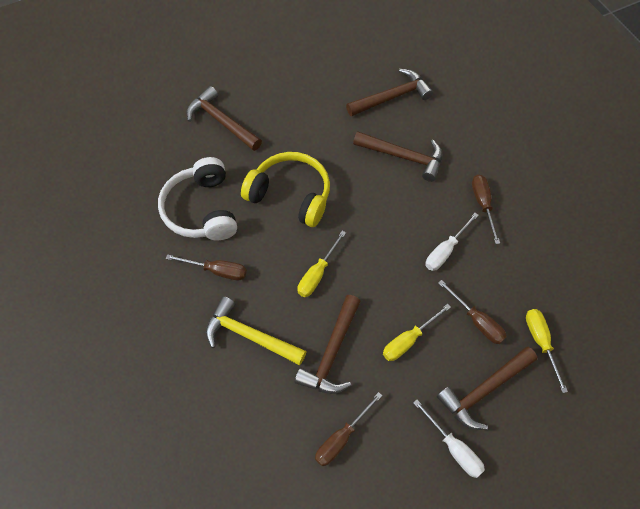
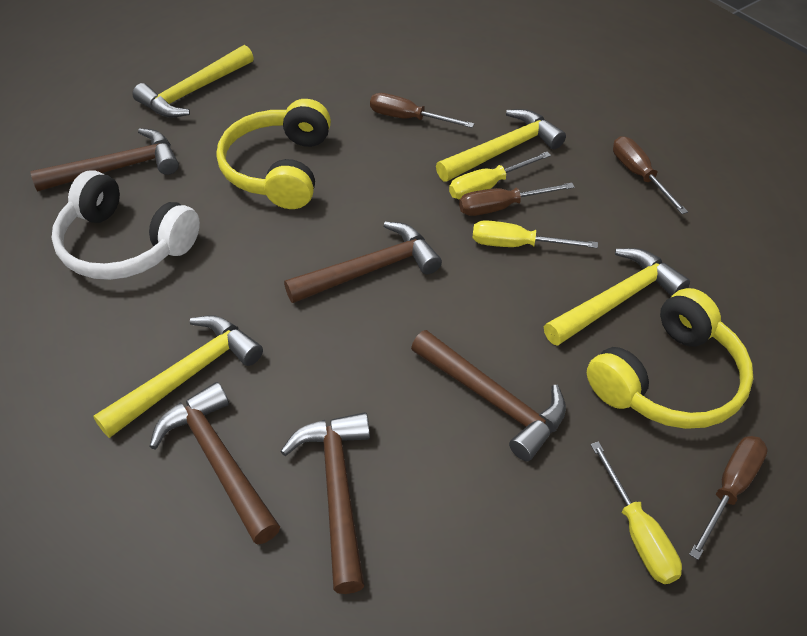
white screwdriver: [413,400,485,478] [426,213,479,271] = 2 -> none = 0
yellow hammer: [206,296,307,365] = 1 -> [93,315,263,438] [133,45,254,118] [436,109,566,181] [544,248,690,346] = 4
yellow headphones: [241,152,330,227] = 1 -> [216,99,331,209] [587,288,753,429] = 2

